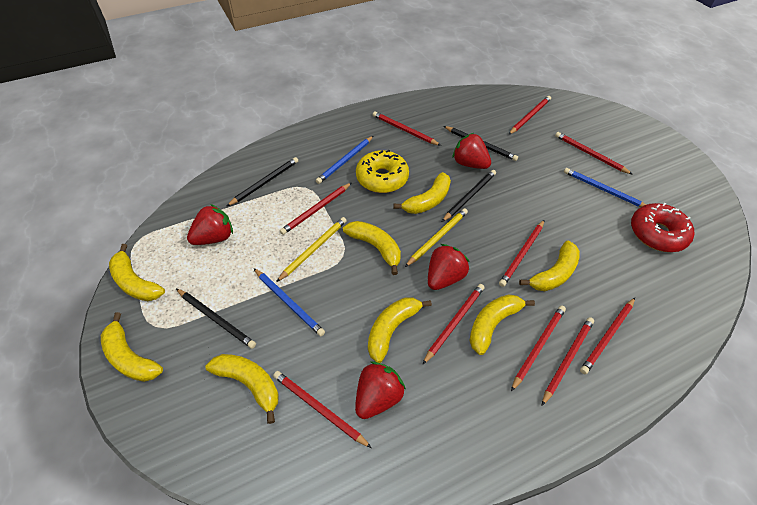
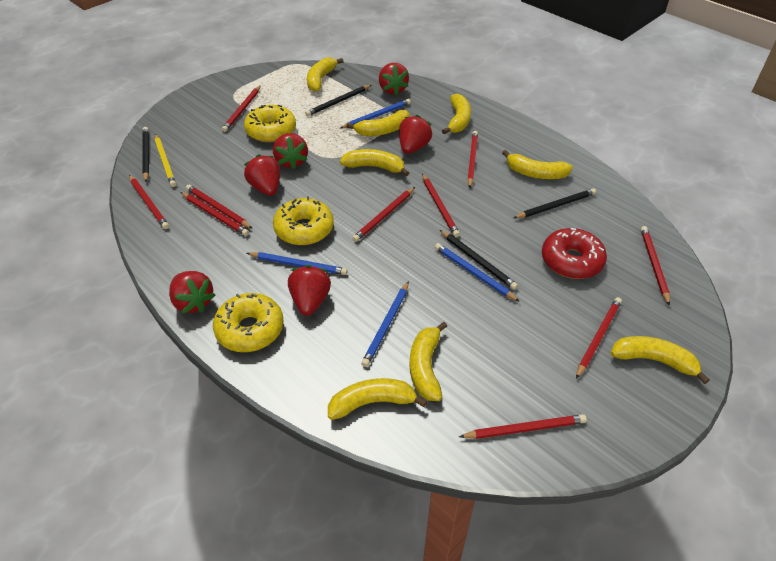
blue pencil: [254,268,325,337] [316,136,373,184] [564,168,646,207] = 3 -> [247,252,348,275] [341,99,411,128] [361,281,409,367] [435,243,520,302] = 4
red strawberry: [187,204,233,245] [355,361,406,419] [428,244,470,290] [452,133,491,169] = 4 -> [169,271,215,314] [244,154,280,196] [273,133,308,169] [288,265,331,316] [379,63,409,95] [399,115,432,154] = 6
yellow donut: [356,150,409,193] = 1 -> [213,293,284,352] [244,105,296,143] [273,196,334,245] = 3
yellow pencil: [276,217,347,282] [405,208,468,267] = 2 -> [155,134,176,187] = 1

